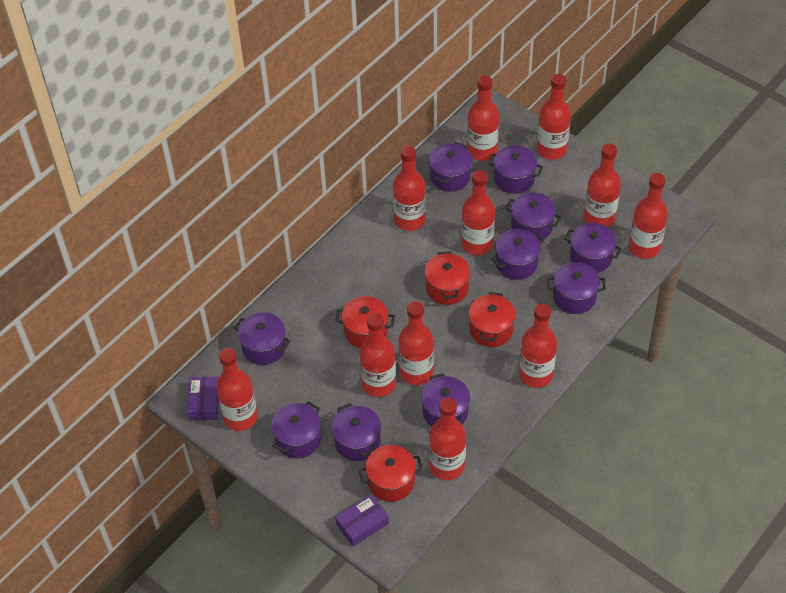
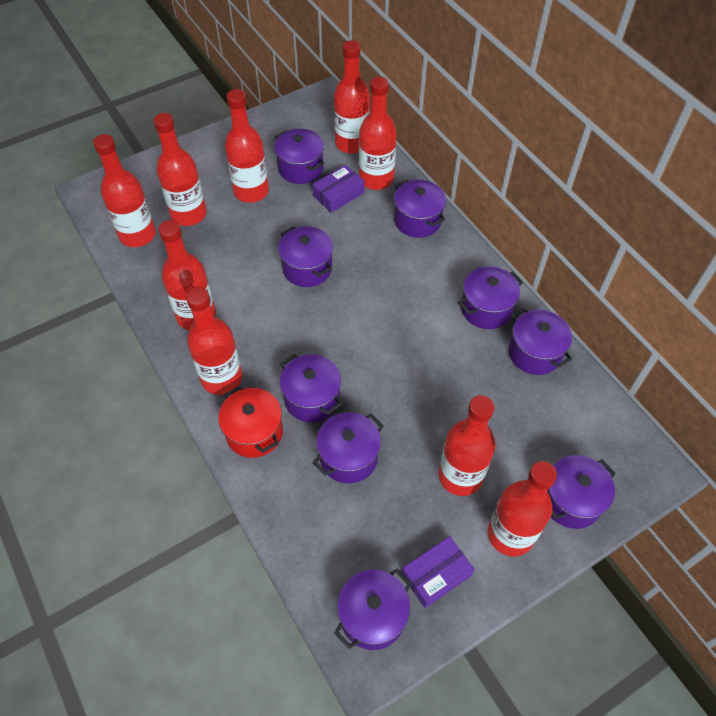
purple pot: [234,312,291,365] [271,401,321,458] [332,403,381,461] [421,373,470,427] [429,142,472,192] [487,145,543,194] [491,229,544,280] [505,192,561,241] [547,262,606,314] [564,223,622,273] = 10 -> [274,129,325,184] [278,226,333,287] [280,354,342,422] [312,412,384,483] [334,569,412,650] [394,180,446,238] [458,266,523,329] [509,308,572,375] [547,455,616,529] = 9
red bottle: [216,348,258,431] [359,313,396,397] [393,146,426,231] [398,301,434,385] [429,398,466,480] [461,170,495,255] [467,75,499,161] [519,304,557,388] [537,74,571,160] [584,143,621,227] [629,173,668,259] = 11 -> [93,134,156,247] [153,113,207,226] [158,220,216,330] [186,287,242,395] [225,89,269,203] [334,40,370,154] [359,77,397,190] [438,395,496,496] [488,461,557,557] = 9
red pot: [335,296,395,348] [358,445,423,502] [425,251,471,305] [468,292,516,347] = 4 -> [218,386,283,458] = 1

